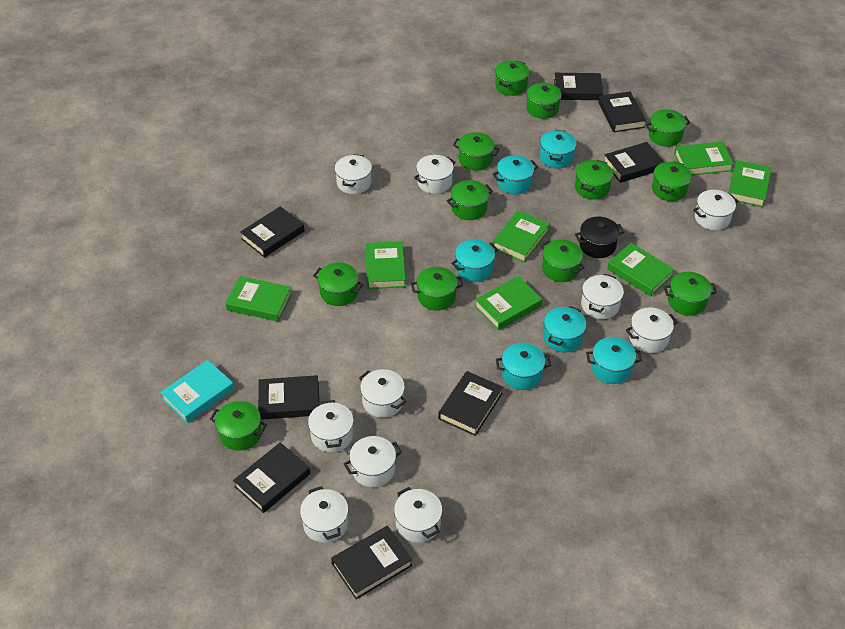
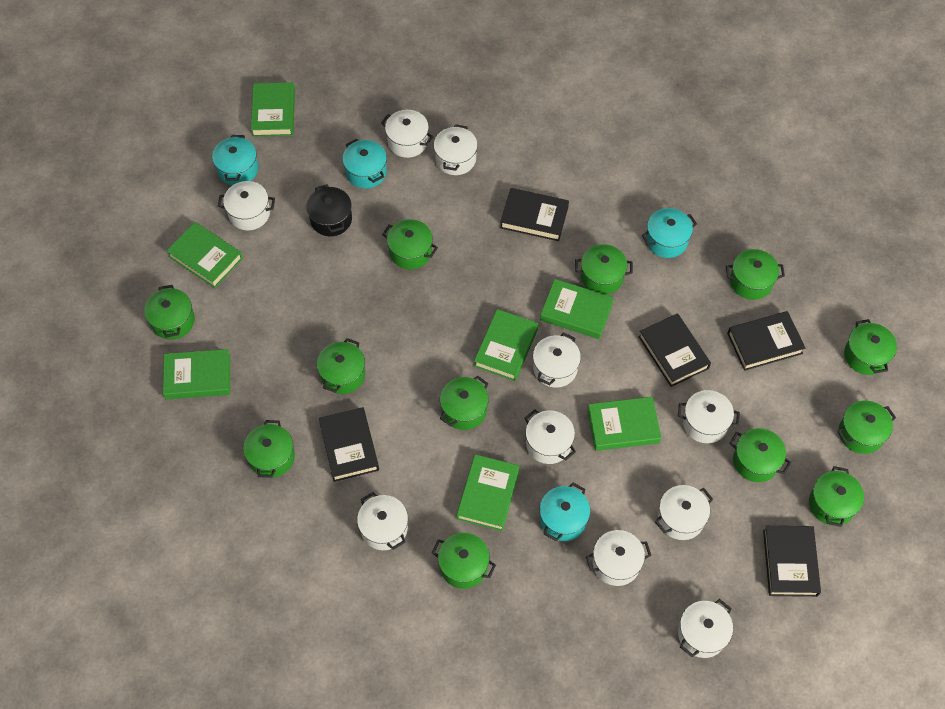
black book: [233,442,310,513] [240,206,304,258] [258,375,319,420] [331,526,413,599] [438,371,503,436] [554,73,603,100] [599,91,646,132] [604,142,664,183] = 8 -> [319,407,379,482] [500,188,569,241] [638,313,711,387] [727,311,806,371] [763,526,821,597] = 5
turquoise book: [160,360,234,423] = 1 -> none = 0
turquoise pot: [451,239,498,282] [492,155,538,195] [496,343,551,390] [540,130,577,169] [543,306,586,352] [586,337,642,384] = 6 -> [212,135,258,185] [342,139,387,189] [540,482,590,541] [642,208,697,258] = 4

